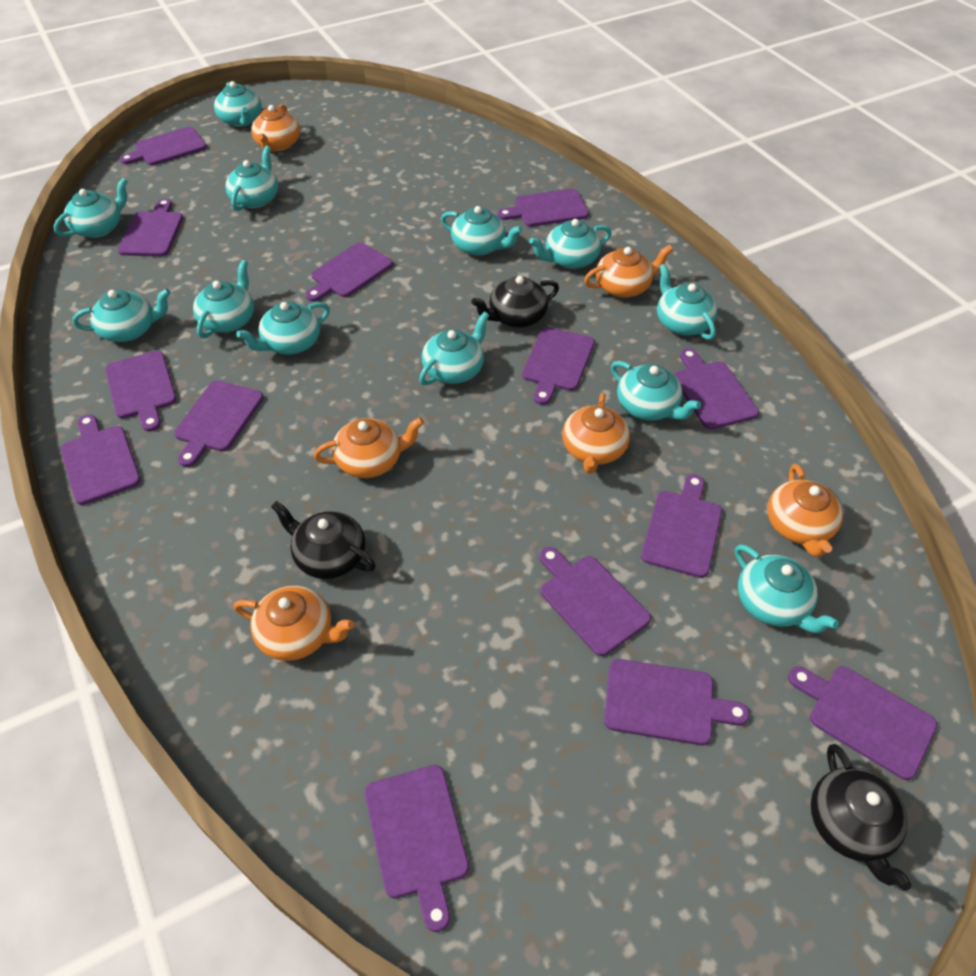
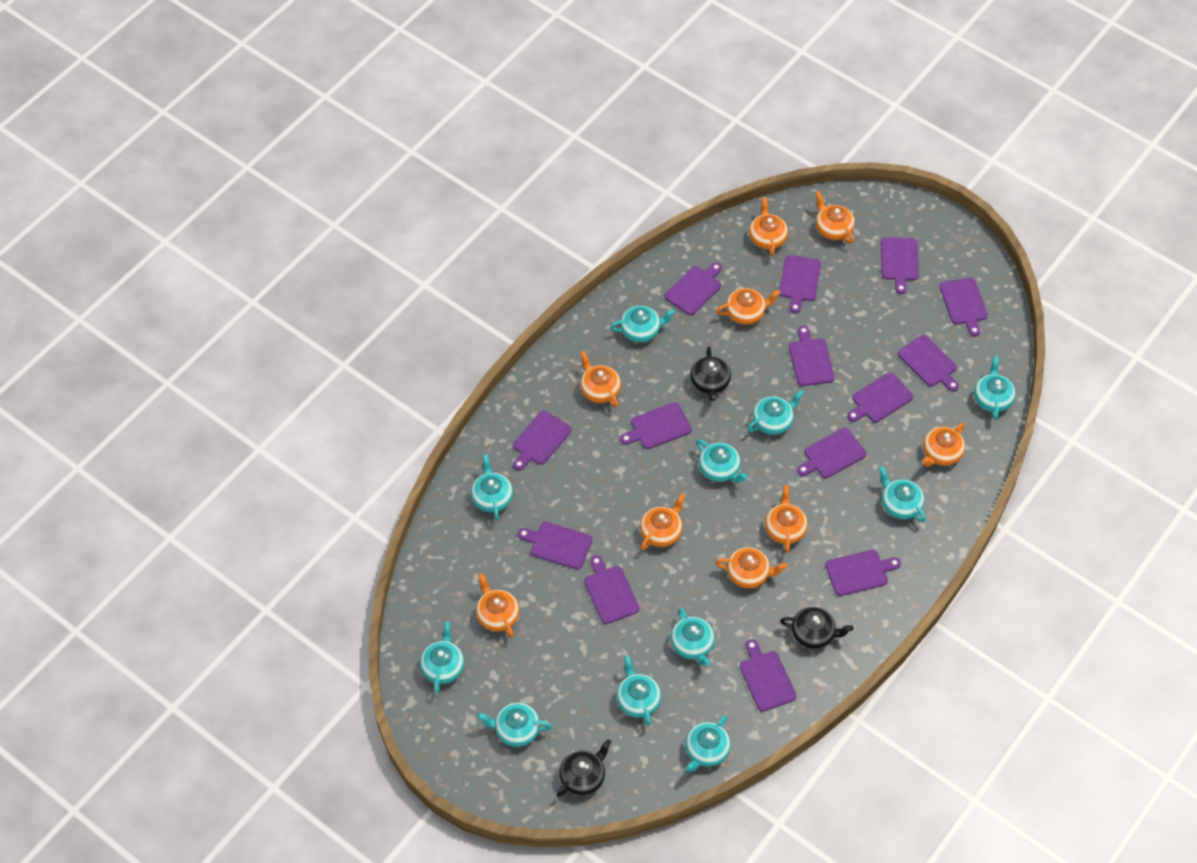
orange teapot: [234,586,354,661] [251,104,300,152] [314,417,424,478] [562,393,630,474] [584,245,673,298] [767,464,843,557] = 6 -> [476,573,520,638] [580,351,621,407] [640,493,685,550] [715,547,787,588] [716,288,781,325] [749,197,788,256] [765,485,808,553] [816,191,855,243] [922,423,965,467] = 9
turquoise teapot: [54,178,128,238] [73,288,171,342] [193,260,254,338] [214,81,262,127] [225,146,278,211] [236,302,330,355] [419,312,489,385] [441,206,522,256] [529,219,612,269] [611,361,701,421] [657,264,718,340] [735,544,839,633] = 12 -> [420,621,464,693] [471,454,513,520] [477,703,552,747] [610,306,675,342] [616,655,661,726] [671,608,715,666] [685,715,731,772] [696,439,748,483] [747,390,804,435] [879,466,926,522] [974,356,1016,420] = 11

